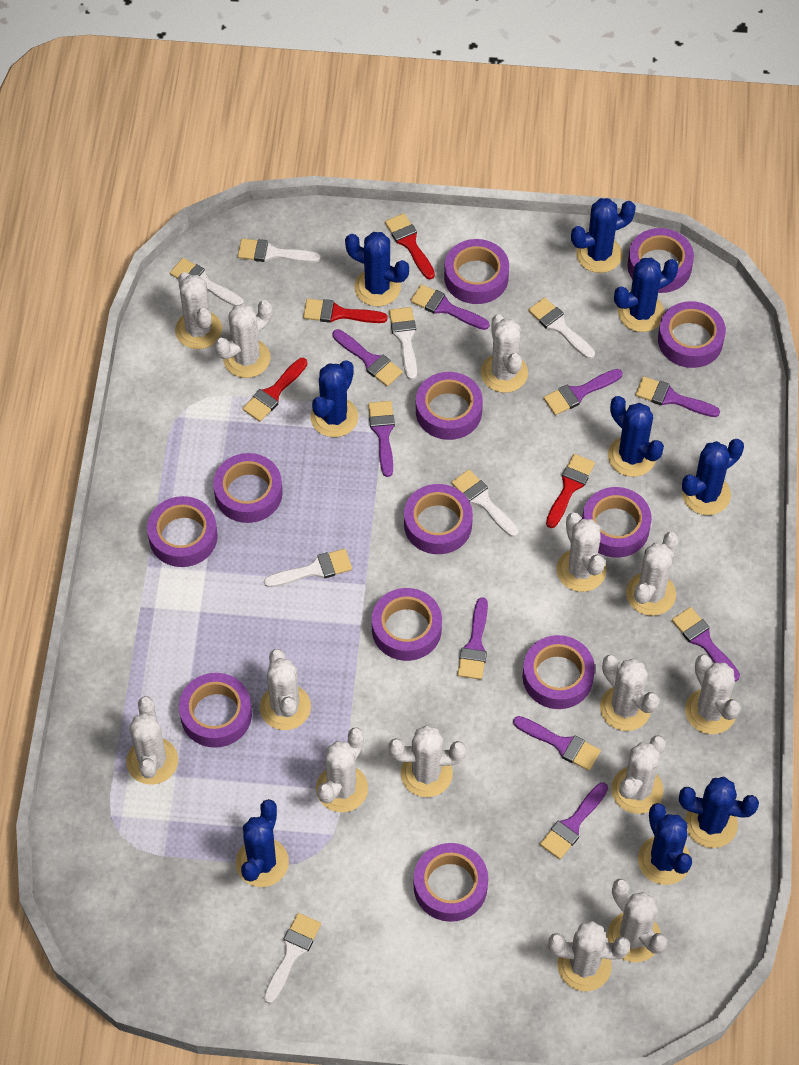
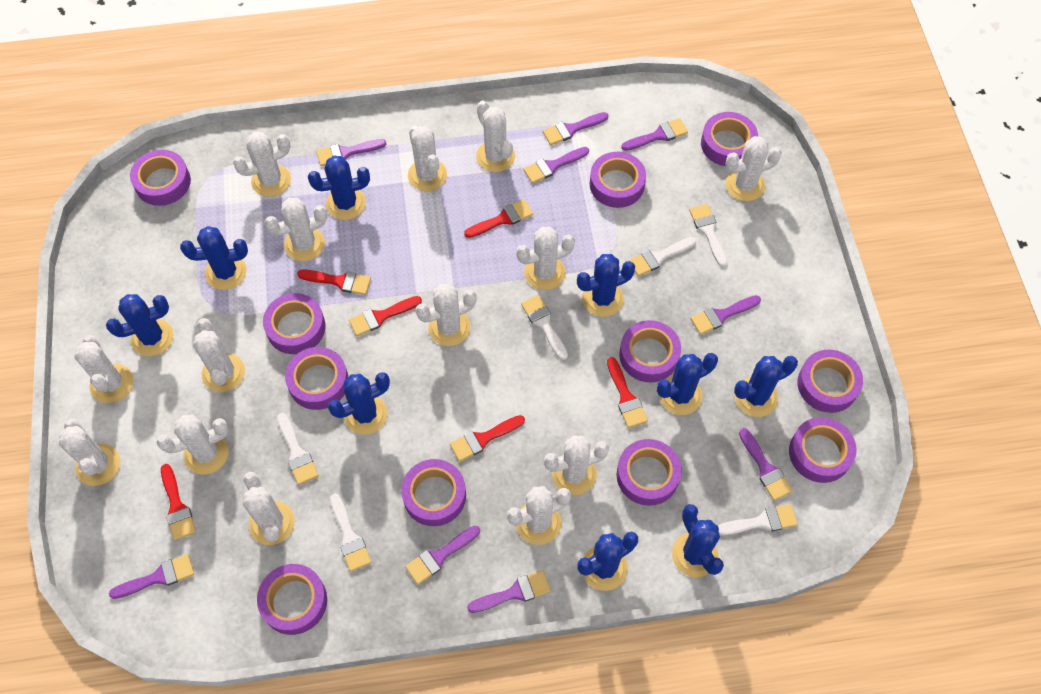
purple tape: [147,496,218,567] [179,673,252,748] [213,453,283,523] [372,588,442,661] [404,484,473,554] [414,843,488,922] [416,372,483,440] [444,239,509,304] [523,635,595,709] [582,487,652,557] [627,228,694,293] [658,301,726,368] = 12 -> [130,150,191,206] [257,564,327,635] [263,293,326,354] [285,347,348,410] [401,459,466,526] [590,152,646,208] [616,439,682,506] [619,320,681,383] [701,112,758,166] [789,417,857,483] [797,350,863,413] = 11
red brush: [243,358,307,422] [303,299,388,323] [385,213,435,280] [546,454,595,528] = 4 -> [161,464,196,540] [297,269,371,295] [349,296,422,336] [450,415,525,462] [464,199,533,238] [607,357,648,428] = 6
white brush: [170,258,244,306] [238,238,321,263] [264,549,352,587] [264,913,321,1004] [389,307,417,380] [451,469,519,537] [528,297,595,359] = 7 -> [277,413,319,485] [330,494,371,572] [521,295,568,360] [629,237,697,276] [689,204,727,267] [718,504,798,535] = 6

